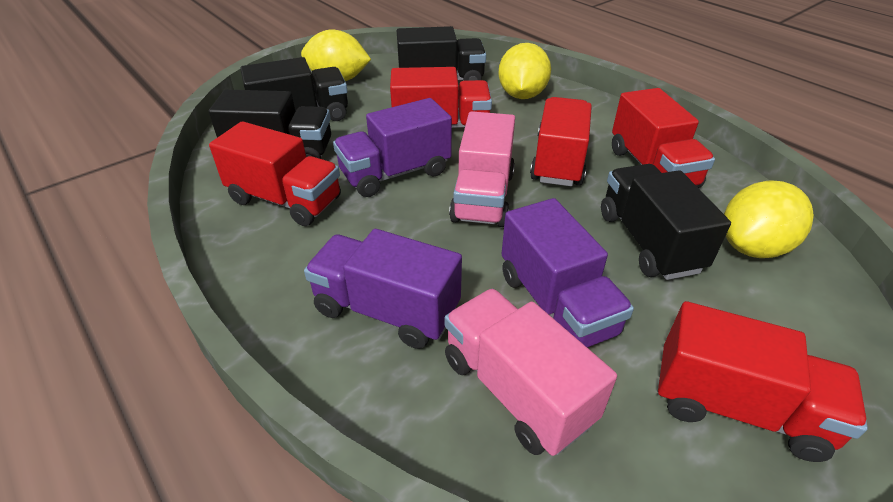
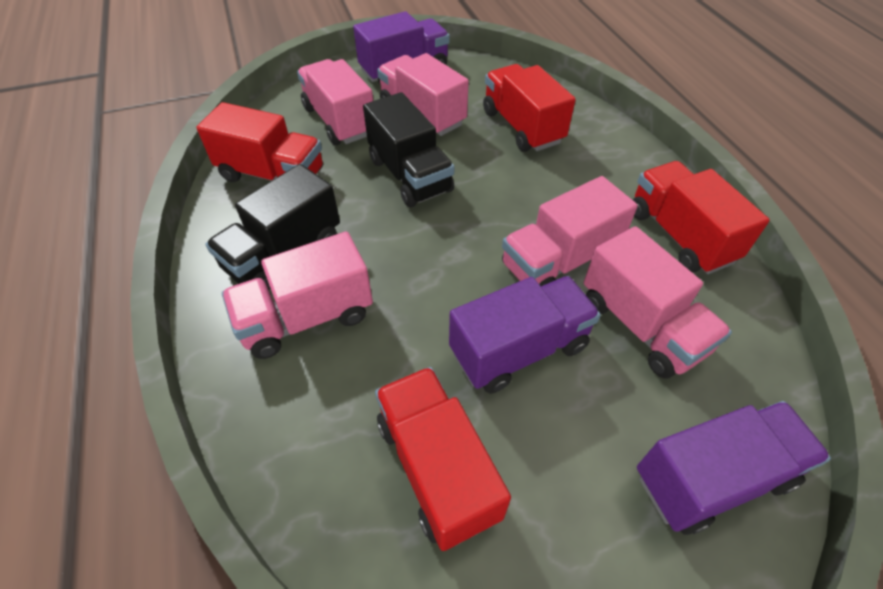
black truck: [209,89,331,159] [240,57,348,121] [397,26,486,81] [601,164,731,280] = 4 -> [206,164,340,290] [363,92,454,207] = 2
pink truck: [445,288,617,456] [449,111,515,227] = 2 -> [222,232,373,359] [297,59,373,145] [377,53,469,136] [502,176,638,286] [584,226,732,379] = 5
red truck: [209,121,341,226] [390,67,492,128] [530,97,592,186] [612,88,715,188] [658,301,868,462] = 5 -> [196,102,323,182] [375,367,511,551] [483,64,576,152] [633,161,770,274] = 4
yellow lemon: [301,30,371,81] [498,43,551,99] [724,180,814,258] = 3 -> none = 0

